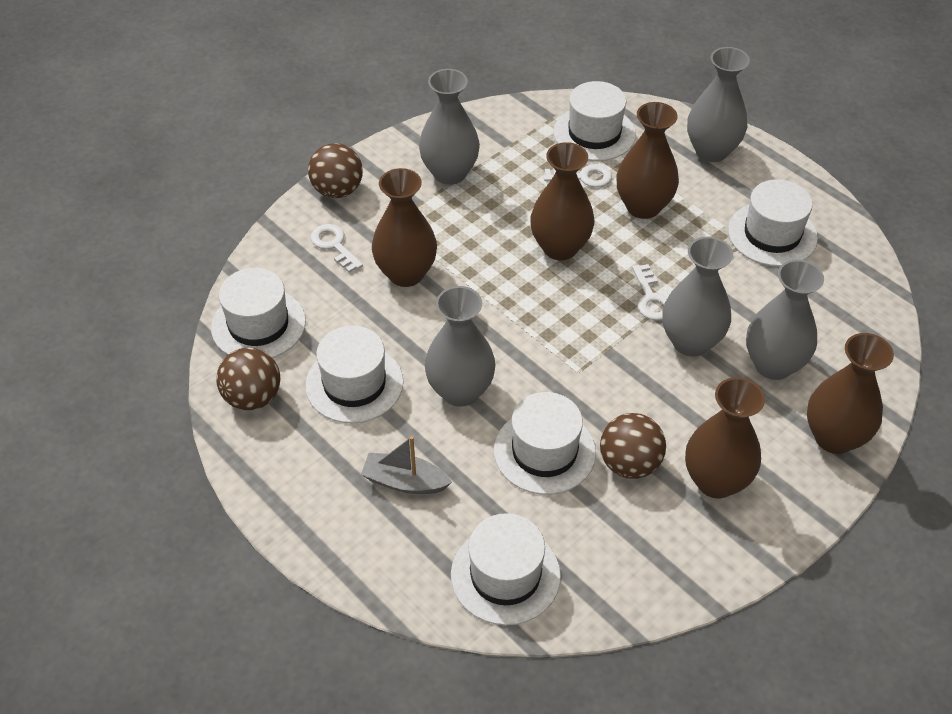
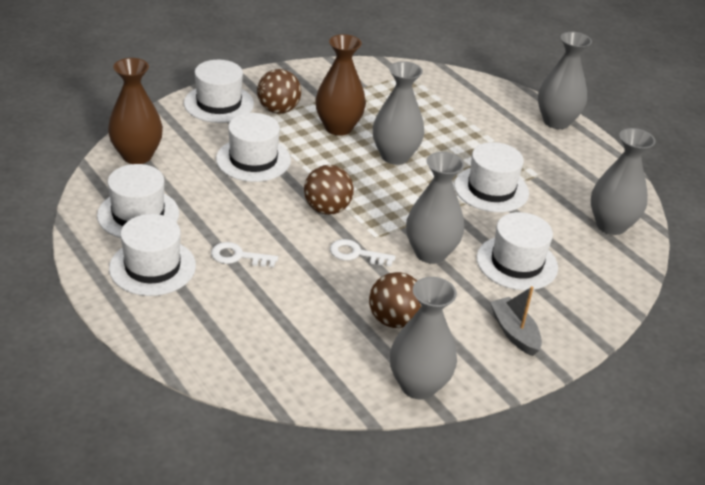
brown vase: [372,168,437,287] [530,142,594,260] [616,102,679,219] [685,377,765,498] [807,333,894,454] = 5 -> [108,58,163,164] [315,34,366,136] = 2
white key: [311,224,363,273] [544,164,612,188] [632,264,668,320] = 3 -> [211,242,278,267] [330,239,395,267] = 2

